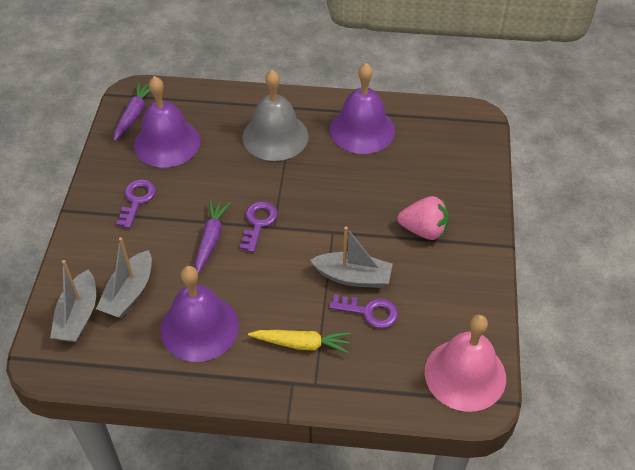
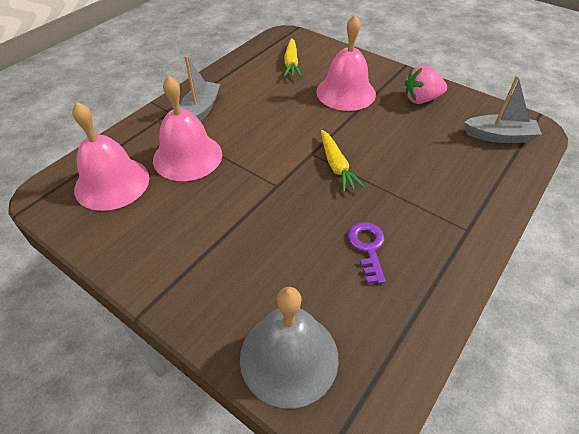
grey boat: [50,260,96,342] [96,237,152,318] [310,226,393,288] = 3 -> [180,55,220,122] [464,75,542,143] = 2
pink bell: [425,315,506,412] = 1 -> [72,102,149,211] [153,76,222,181] [316,15,376,111] = 3
purple bell: [134,76,201,168] [160,266,239,362] [330,63,395,154] = 3 -> none = 0
purple carrot: [114,82,150,141] [195,200,231,274] = 2 -> none = 0
purple key: [116,179,156,228] [240,201,278,252] [329,294,398,328] = 3 -> [348,222,386,284] = 1
yellow carrot: [248,330,350,353] = 1 -> [284,38,301,77] [321,130,365,192] = 2

